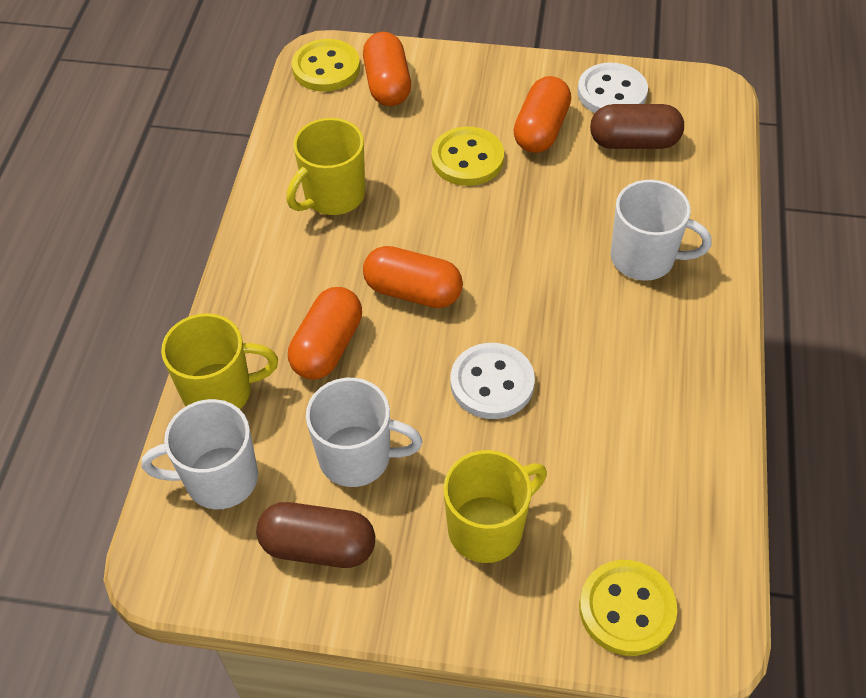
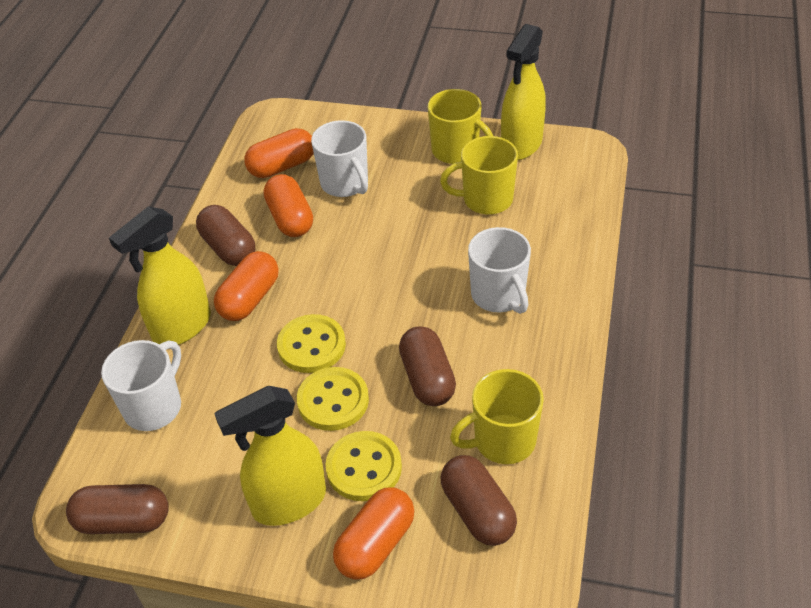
brown capsule: [256,502,375,568] [590,104,684,149] = 2 -> [66,484,169,534] [196,205,255,266] [399,326,456,406] [441,455,517,546] = 4
white button: [450,343,535,419] [578,62,648,113] = 2 -> none = 0
yellow spray bottle: none = 0 -> [109,206,211,345] [214,386,326,526] [501,24,546,160] = 3

